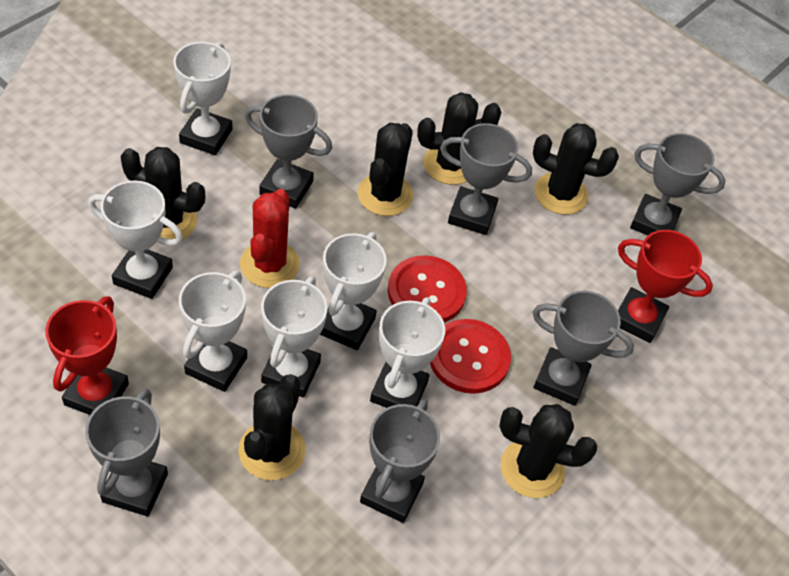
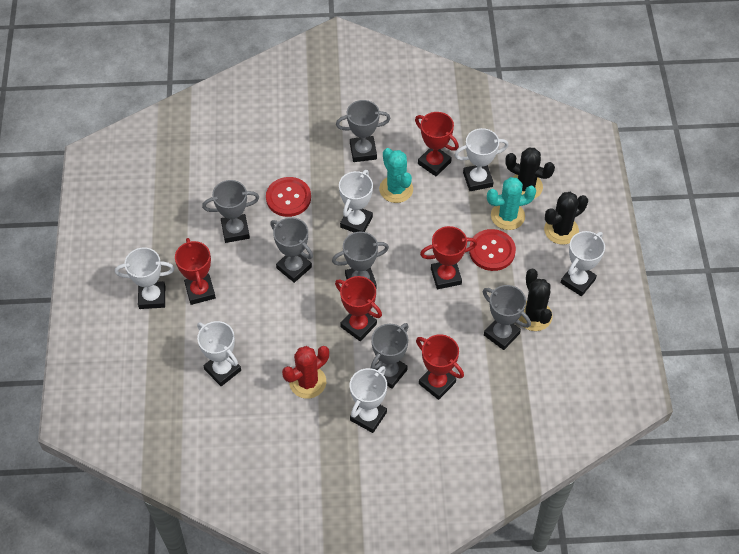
black cactus: [121,147,205,240] [239,374,306,480] [358,123,413,216] [417,92,501,185] [499,404,597,498] [533,123,619,215] = 6 -> [505,148,555,199] [518,269,552,331] [544,192,588,245] = 3
red trophy: [45,296,129,415] [618,230,713,343] = 2 -> [175,238,216,305] [335,276,382,341] [415,112,459,176] [416,334,464,400] [420,226,477,289] = 5
turquoise cactus: none = 0 -> [379,148,413,203] [487,177,536,230] = 2

